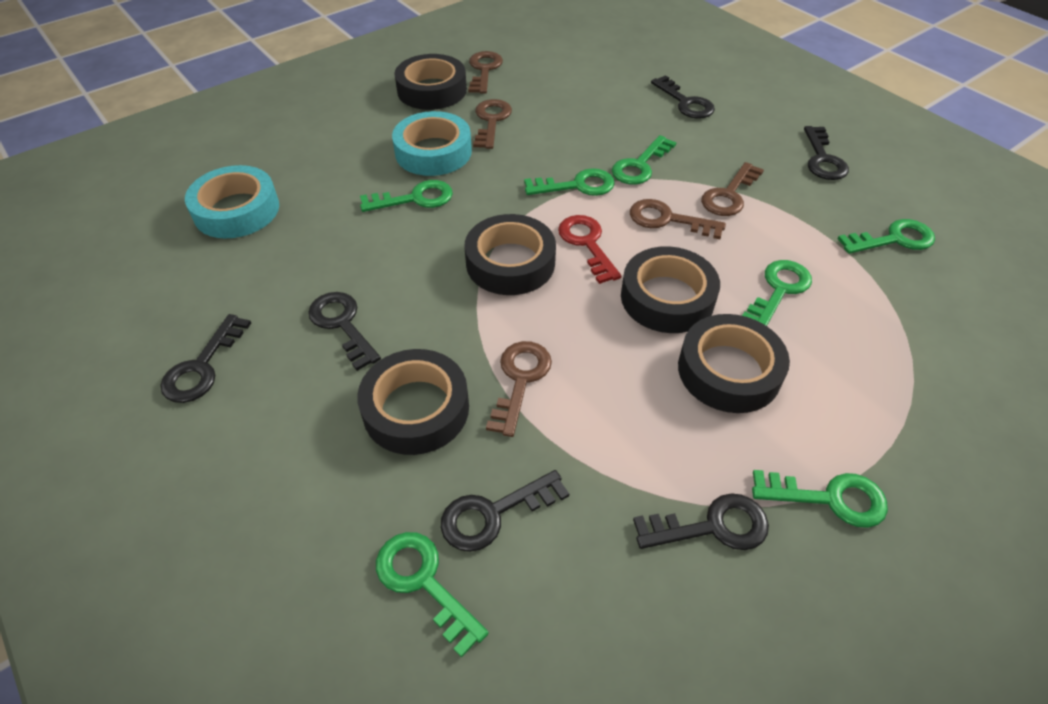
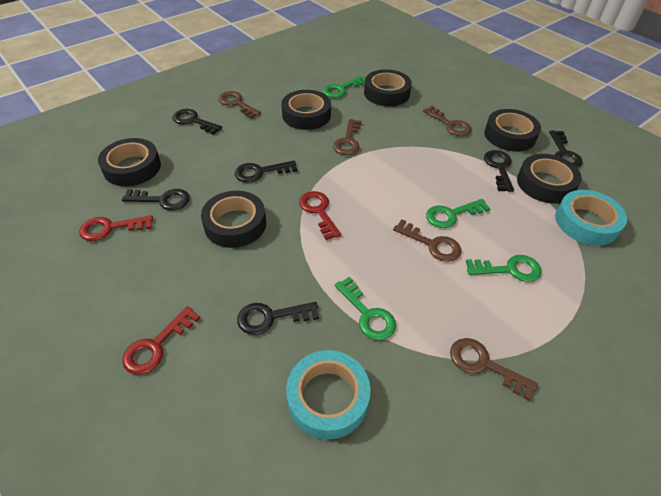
black tape: [357,349,469,455] [394,54,467,110] [465,214,556,295] [621,246,720,333] [678,314,790,413] = 5 -> [98,138,161,186] [201,191,266,248] [282,90,331,130] [364,69,412,106] [484,109,541,151] [517,154,582,204] = 6
green key: [360,180,453,212] [376,532,489,658] [524,168,615,196] [612,135,677,185] [742,260,812,326] [752,470,888,528] [837,219,935,254] = 7 -> [323,76,365,98] [335,276,396,340] [426,199,490,228] [466,255,542,282] = 4
red key: [558,215,621,284] = 1 -> [79,215,153,241] [122,306,200,375] [299,191,341,240] = 3

